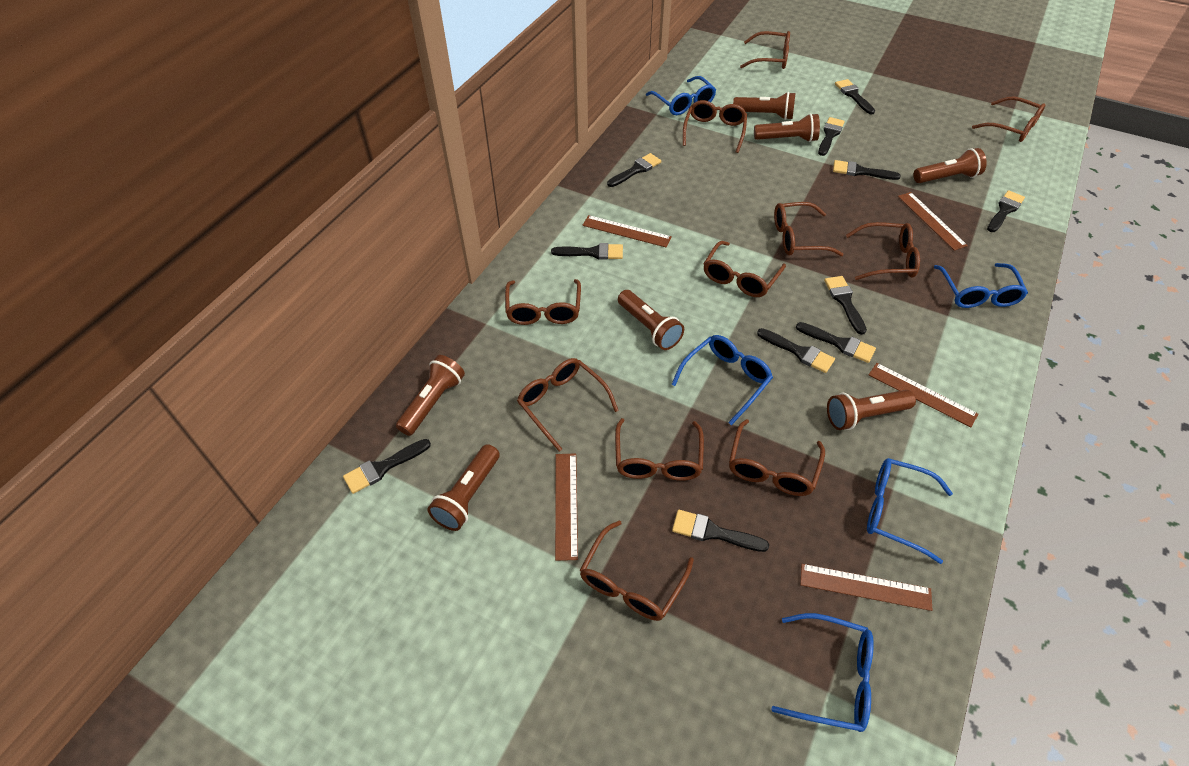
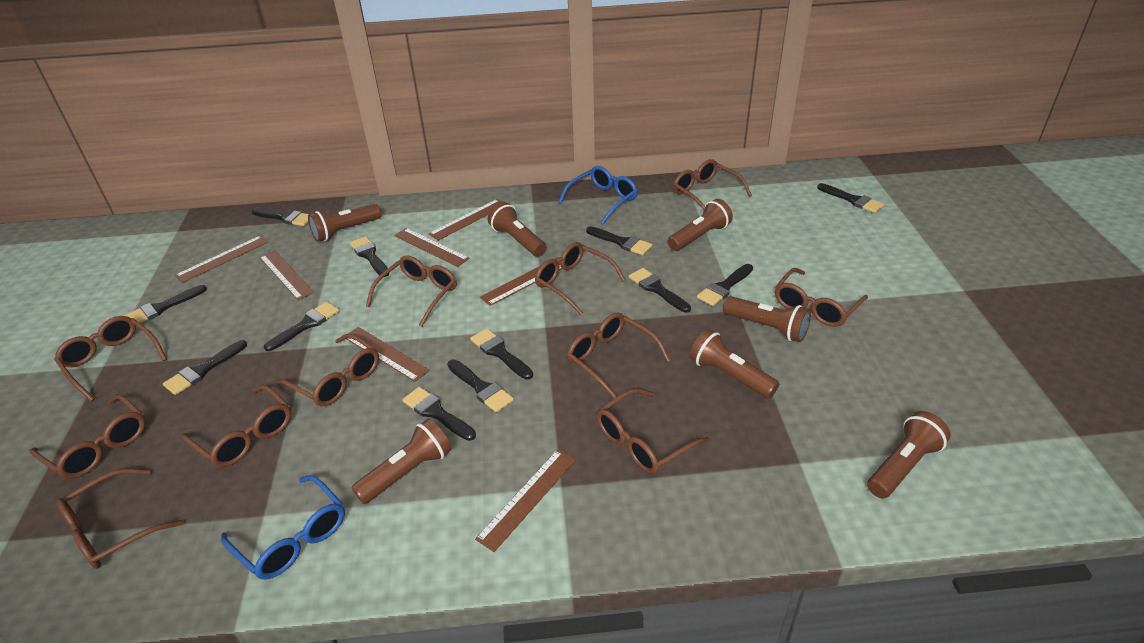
black brush: [343,439,431,494] [551,243,623,260] [607,153,661,187] [672,510,769,552] [757,328,835,373] [796,322,876,363] [818,117,845,156] [824,276,867,335] [833,160,901,180] [835,79,875,115] [987,190,1025,232] = 11 -> [124,285,207,323] [163,340,247,395] [252,208,309,226] [264,302,339,351] [349,236,389,277] [402,387,476,441] [447,359,514,413] [470,328,533,380] [586,226,652,255] [629,268,691,313] [697,264,753,306] [817,183,884,213] = 12
blue glasses: [646,76,716,115] [671,335,773,425] [771,613,874,732] [867,458,953,564] [934,263,1028,308] = 5 -> [221,475,345,580] [558,166,637,224] = 2
brown ruler: [555,453,578,561] [583,215,672,248] [800,564,932,611] [869,363,978,427] [898,192,968,251] = 5 -> [175,235,268,283] [259,250,314,300] [346,327,430,382] [394,228,470,267] [429,199,502,241] [475,449,576,552] [480,257,563,306] = 7

